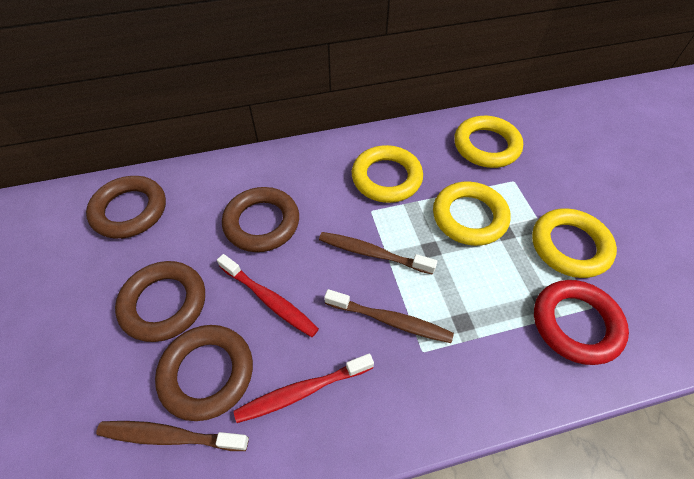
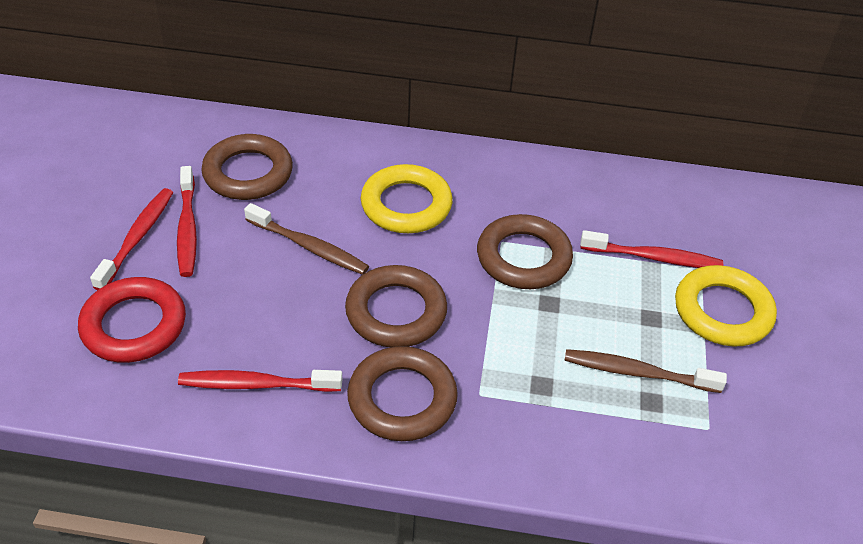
brown toothbrush: [96,421,249,451] [319,232,437,275] [324,289,454,343] = 3 -> [244,203,369,275] [564,349,727,393] = 2
red toothbrush: [217,254,319,337] [234,353,374,423] = 2 -> [90,188,173,290] [177,166,197,277] [178,370,342,392] [580,230,723,268] = 4
yellow ring: [352,145,423,203] [433,181,511,246] [454,116,523,168] [532,208,617,278] = 4 -> [361,164,453,233] [675,265,777,346] = 2

